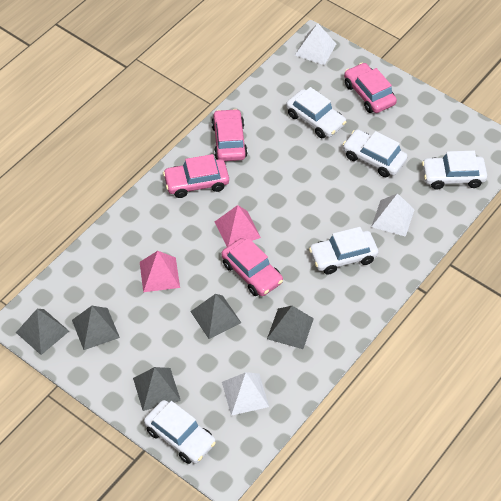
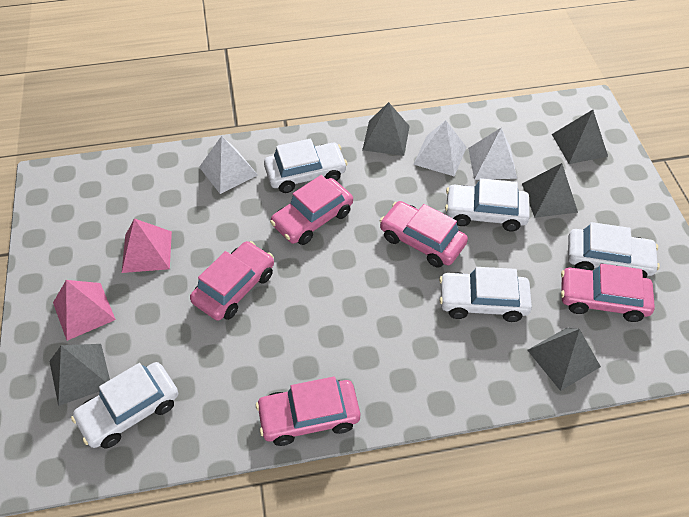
pink car: [163,154,229,198] [211,109,248,161] [221,238,283,296] [344,63,397,113] = 4 -> [190,241,274,321] [256,376,360,446] [270,175,353,245] [380,201,468,268] [561,264,655,322] = 5

